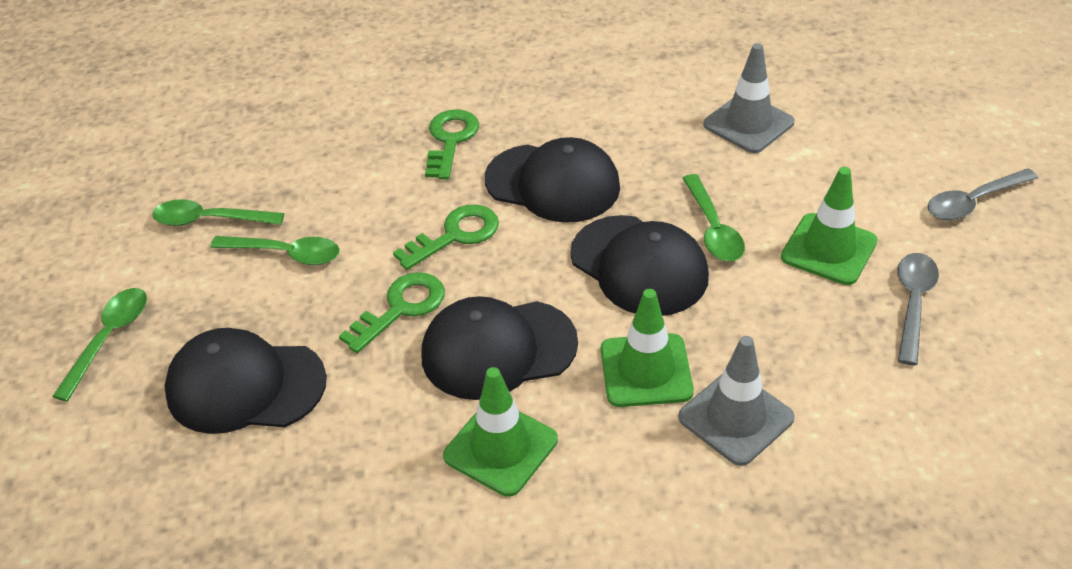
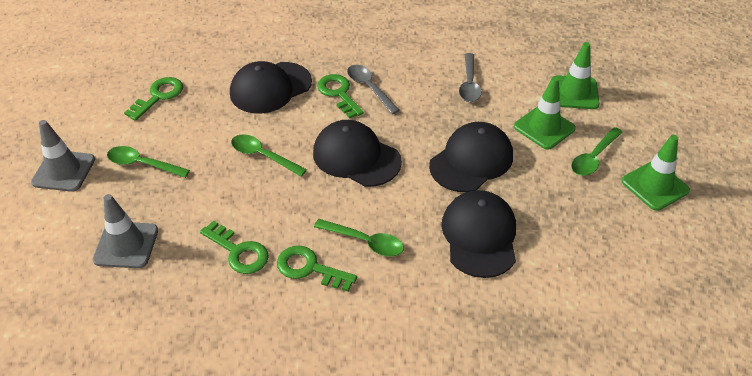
green key: [339,272,445,353] [393,204,499,270] [425,109,479,180] = 3 -> [124,77,183,121] [200,220,269,274] [277,246,357,292] [317,74,364,119] = 4

